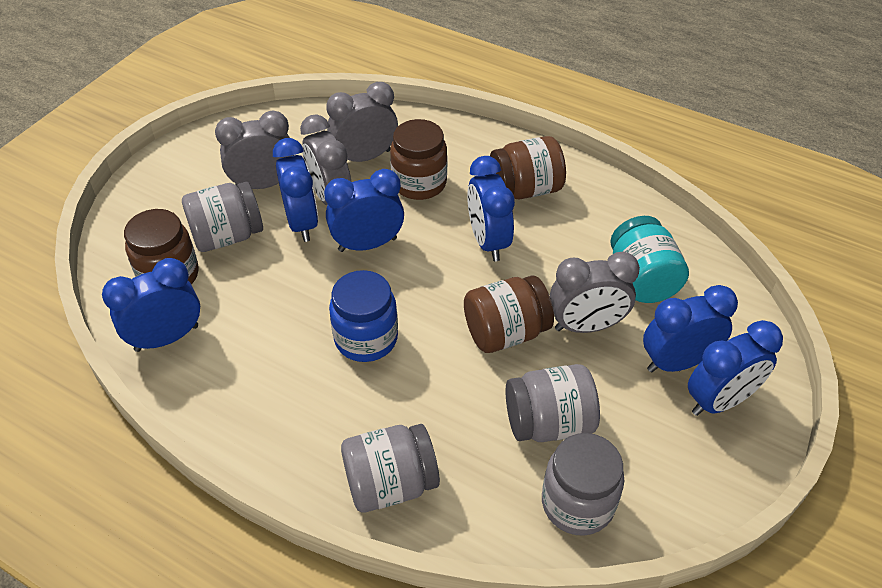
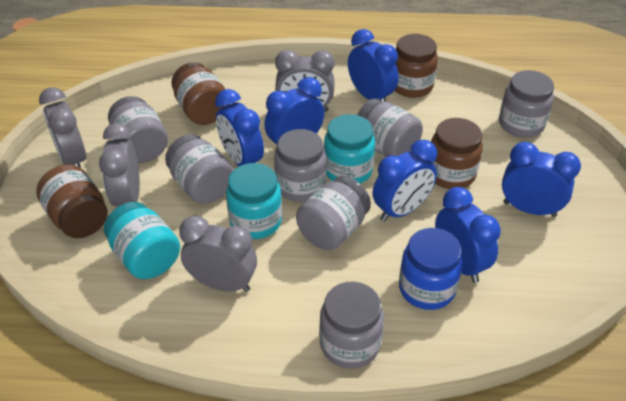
grey jar: [182,182,263,252] [341,424,440,513] [506,364,600,442] [542,433,624,536] = 4 -> [108,96,168,163] [165,134,234,204] [274,129,327,202] [296,176,371,250] [319,281,384,369] [357,99,423,157] [499,70,554,138] = 7
turquoise jar: [610,216,689,303] = 1 -> [104,202,180,279] [226,163,282,239] [324,114,375,184] = 3

